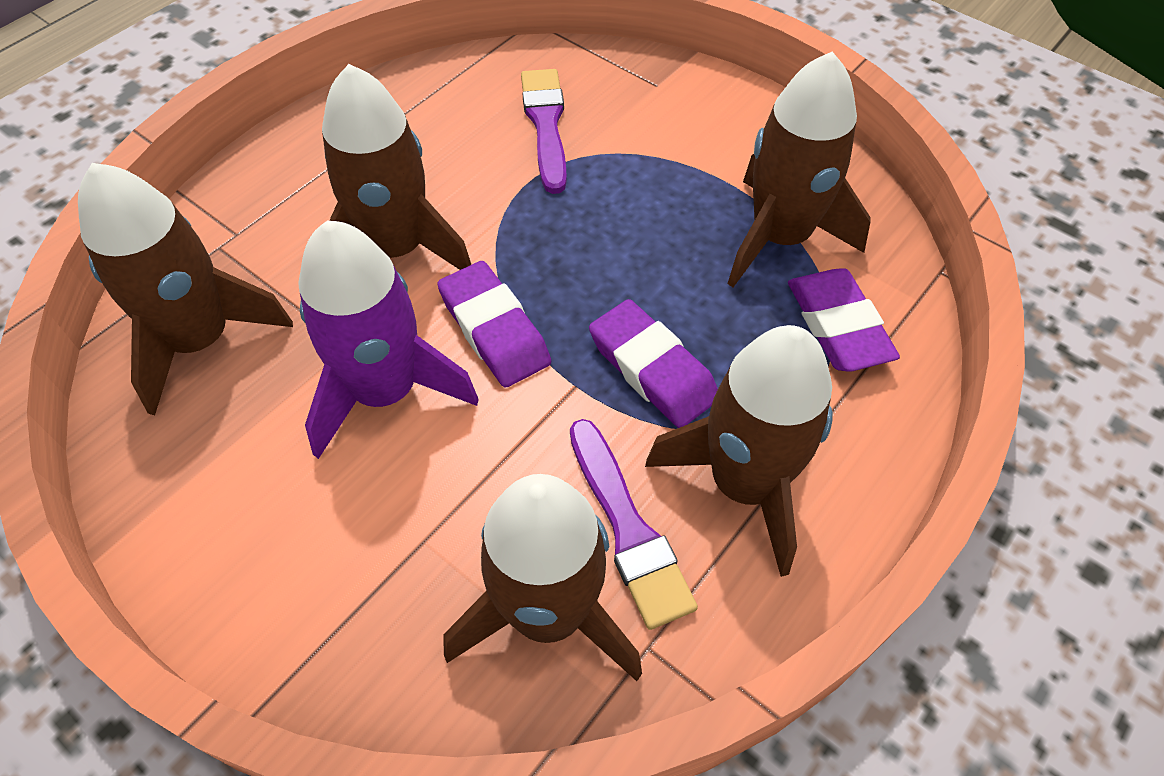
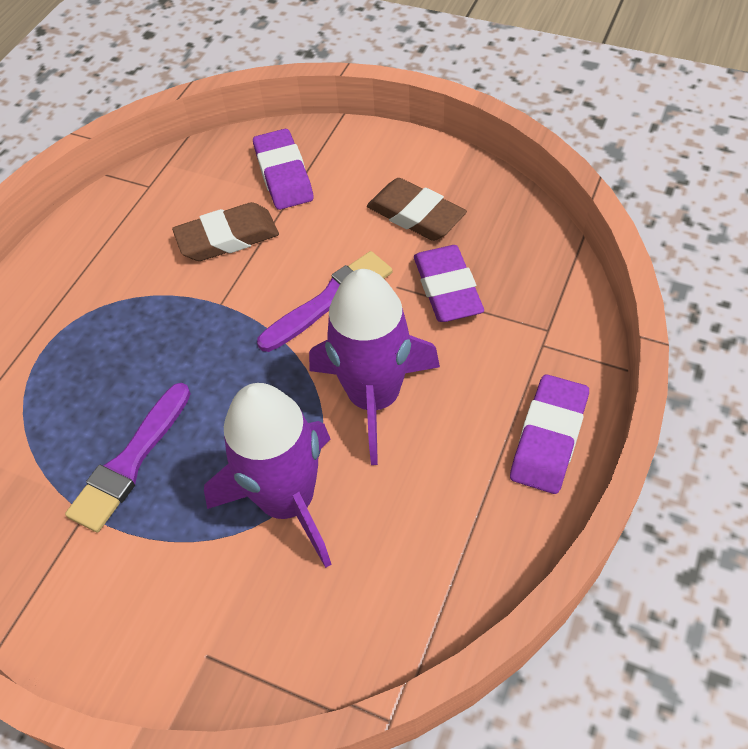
brown eraser: none = 0 -> [172,202,279,261] [367,178,467,241] = 2
brown rocket: [78,163,293,415] [322,64,471,270] [444,474,642,681] [645,325,833,577] [728,52,871,287] = 5 -> none = 0
purple rocket: [298,220,479,459] = 1 -> [204,383,331,568] [309,269,440,465] = 2

